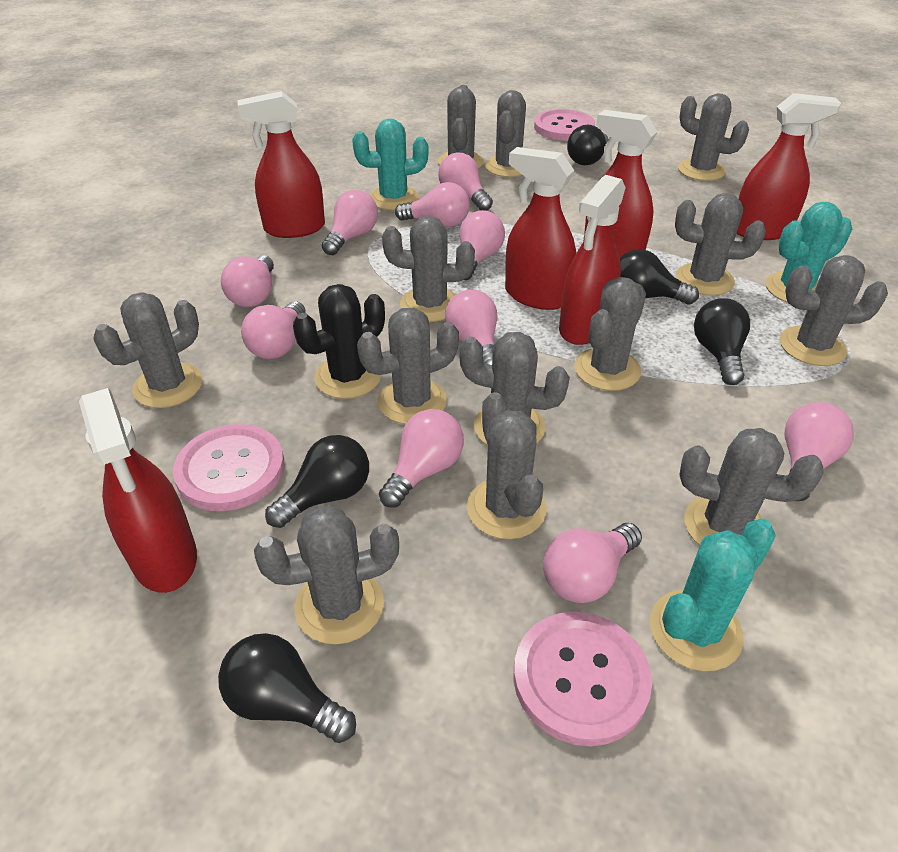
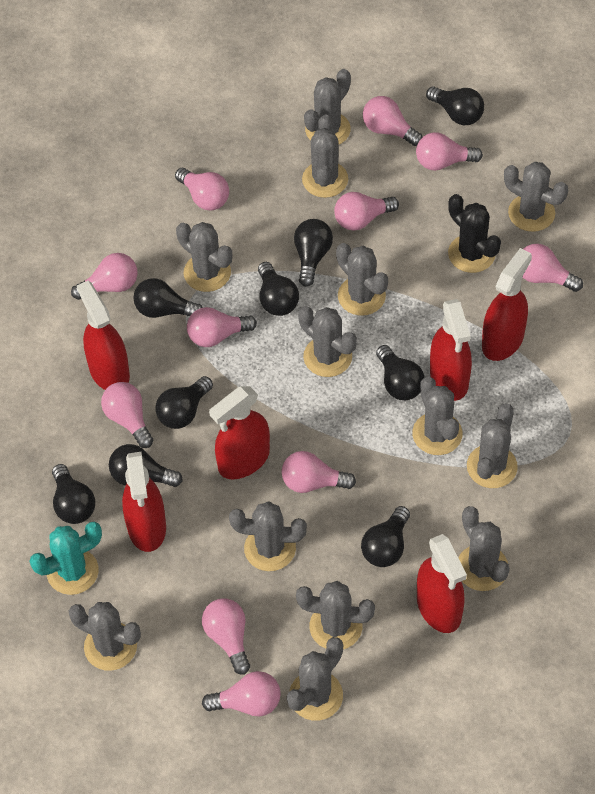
black light bulb: [218,633,356,743] [265,435,369,528] [567,124,609,165] [620,249,699,305] [694,298,750,385] = 5 -> [52,464,95,524] [109,444,183,487] [133,278,203,318] [155,376,213,429] [258,262,299,316] [294,219,333,287] [361,506,410,567] [376,345,425,400] [426,87,484,125] = 9
pink button: [173,424,284,511] [513,612,652,746] [534,109,595,141] = 3 -> none = 0
pink light bulb: [221,255,274,307] [241,302,306,359] [322,190,378,255] [379,409,464,508] [395,182,470,227] [438,153,493,211] [445,289,498,365] [459,210,505,280] [543,523,642,603] [784,402,854,501] = 10 -> [71,253,138,300] [101,382,153,448] [175,168,229,211] [187,307,257,347] [202,599,250,675] [202,671,281,716] [282,451,356,493] [334,192,399,231] [363,96,423,146] [416,132,483,171] [522,244,583,292] = 11
turquoise cactus: [352,119,429,210] [650,518,776,671] [766,202,852,303] = 3 -> [29,522,102,595] = 1

